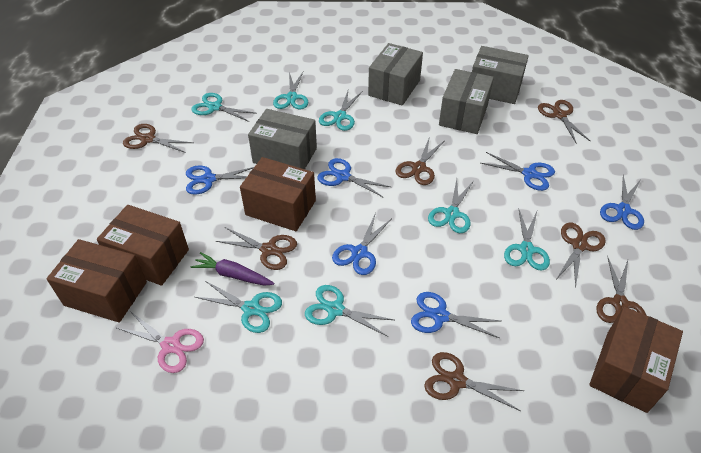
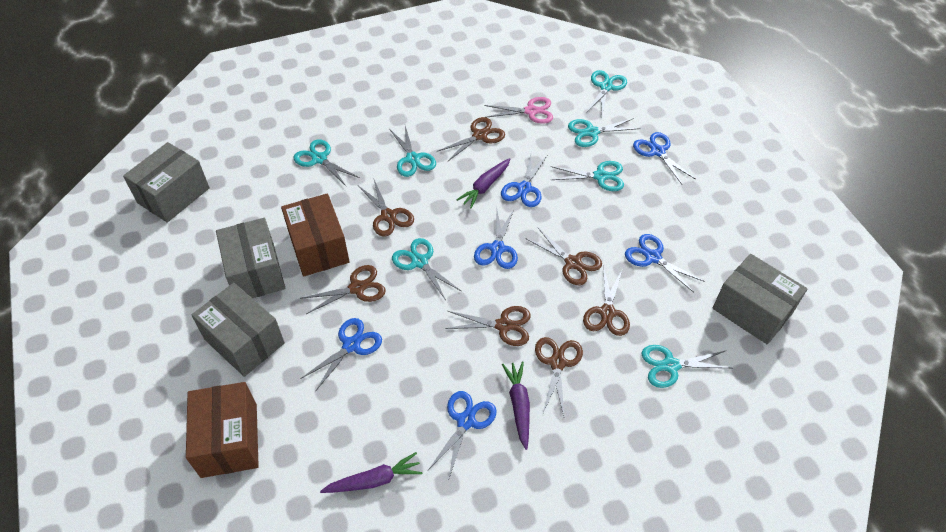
brown box: [46,239,147,323] [97,205,189,286] [240,157,316,231] [589,306,683,413] = 4 -> [186,382,259,478] [281,193,350,276] = 2
purple carrot: [191,252,274,286] = 1 -> [320,452,422,493] [456,158,510,208] [502,361,530,450] = 3

